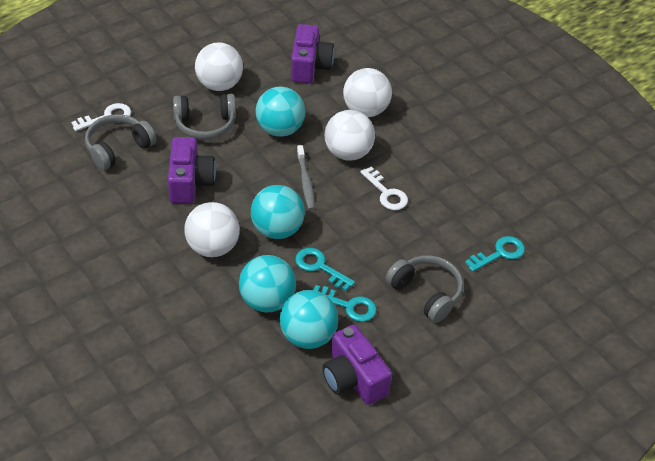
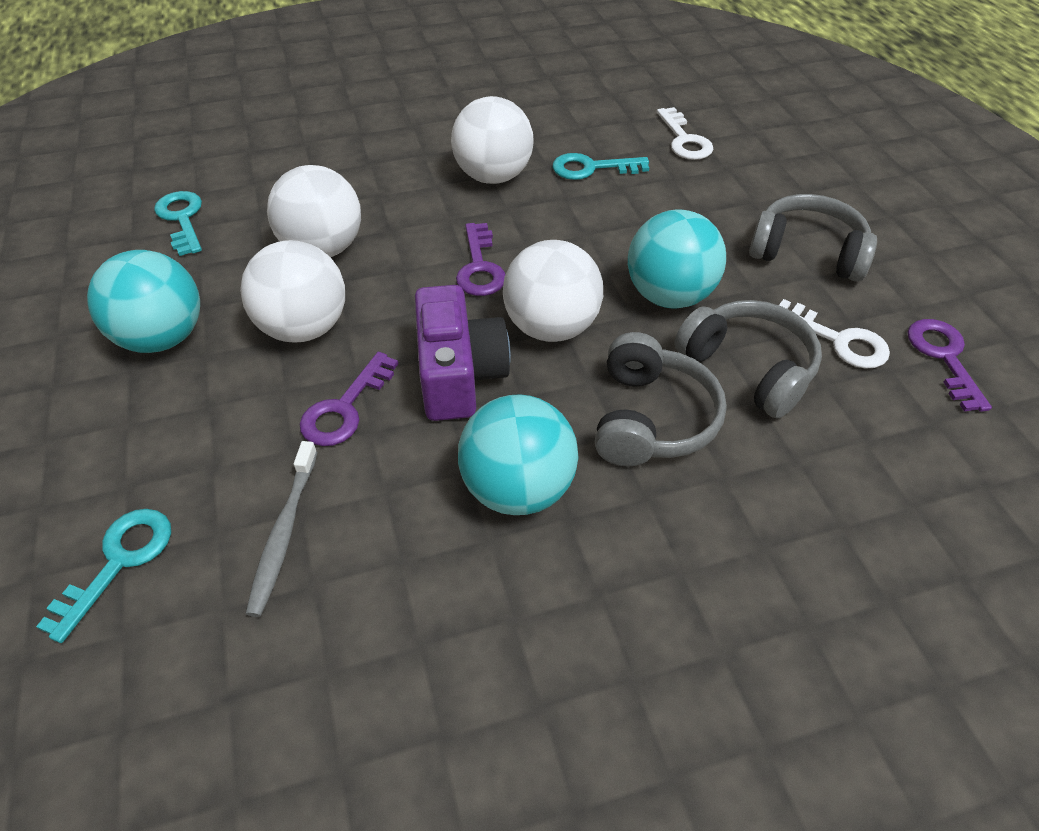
purple camera: [168,137,216,203] [291,24,334,83] [322,325,392,405] = 3 -> [415,285,511,421] = 1
purple key: none = 0 -> [300,352,398,446] [456,223,506,296] [908,319,992,412] = 3
turquoise ball: [239,255,296,312] [251,185,305,239] [255,86,305,137] [280,290,338,349] = 4 -> [87,250,200,353] [458,394,579,515] [628,210,726,308] = 3

